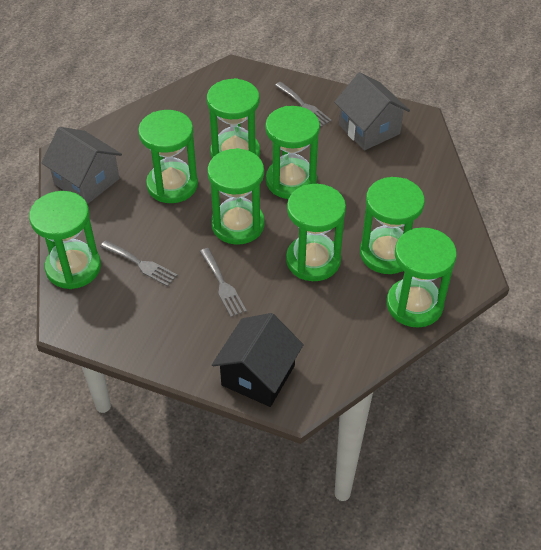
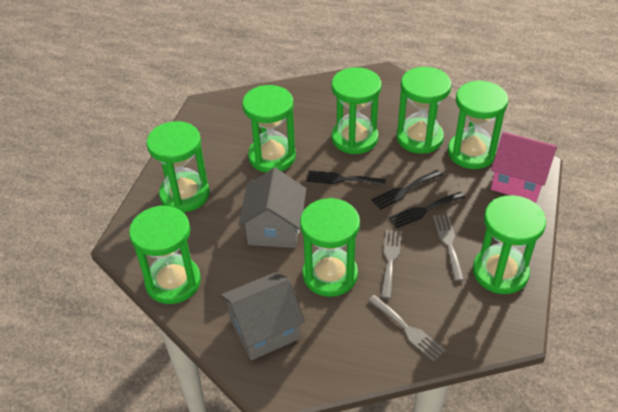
black fork: none = 0 -> [306,170,386,186] [372,170,442,210] [389,192,465,228] = 3
black house: [212,313,304,407] = 1 -> none = 0
pink house: none = 0 -> [491,132,557,203] = 1

